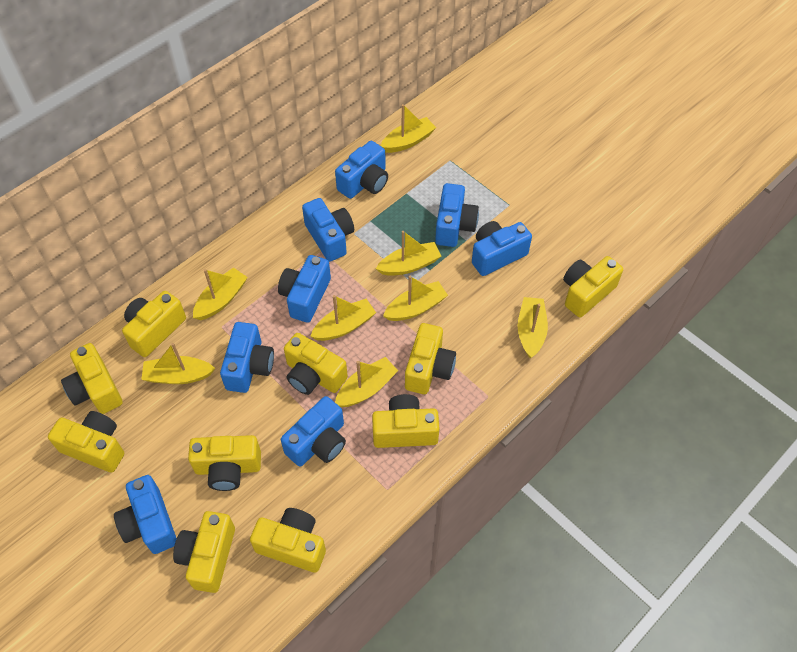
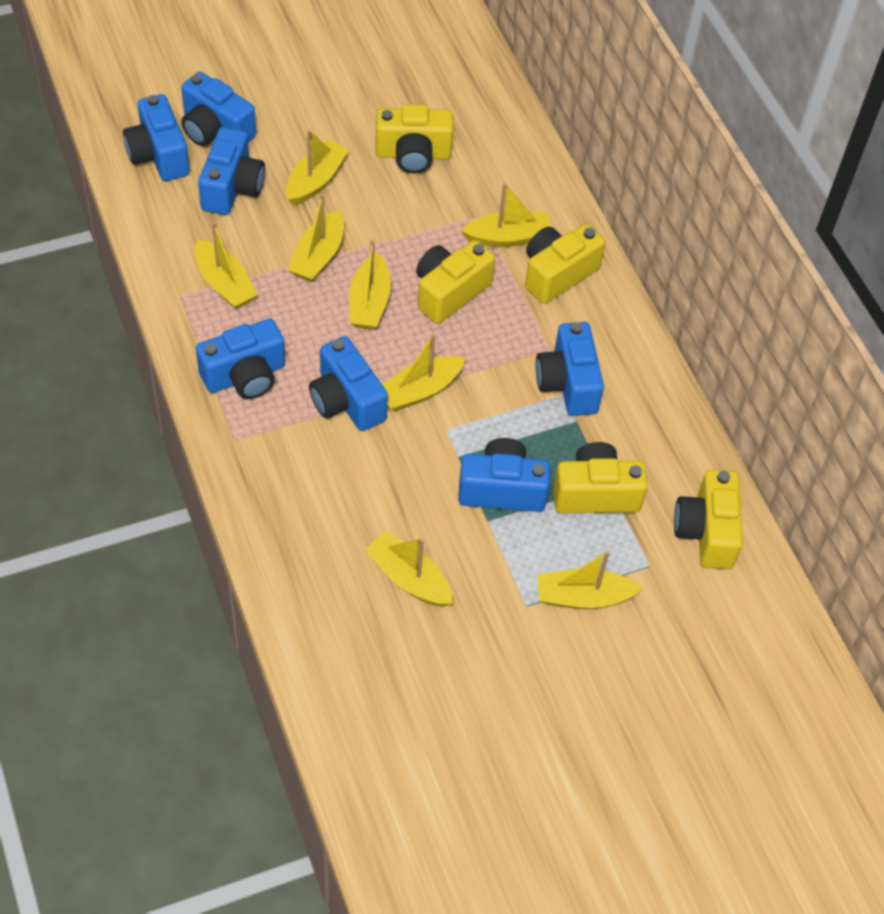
blue camera: [114,475,177,554] [220,322,274,393] [278,255,331,323] [281,396,346,467] [302,198,354,262] [335,141,388,199] [435,183,479,247] [472,221,532,276] = 8 -> [123,94,190,181] [181,72,256,146] [196,319,285,399] [198,127,265,215] [309,336,388,431] [458,438,550,512] [536,322,604,416] = 7
yellow camera: [48,411,124,473] [61,343,123,414] [122,291,186,357] [173,511,235,593] [188,435,261,491] [250,508,326,573] [284,333,348,395] [372,394,439,448] [405,323,456,394] [563,256,623,317] = 10 -> [375,105,453,173] [416,240,495,324] [525,224,605,304] [553,442,648,513] [674,469,743,569] = 5

